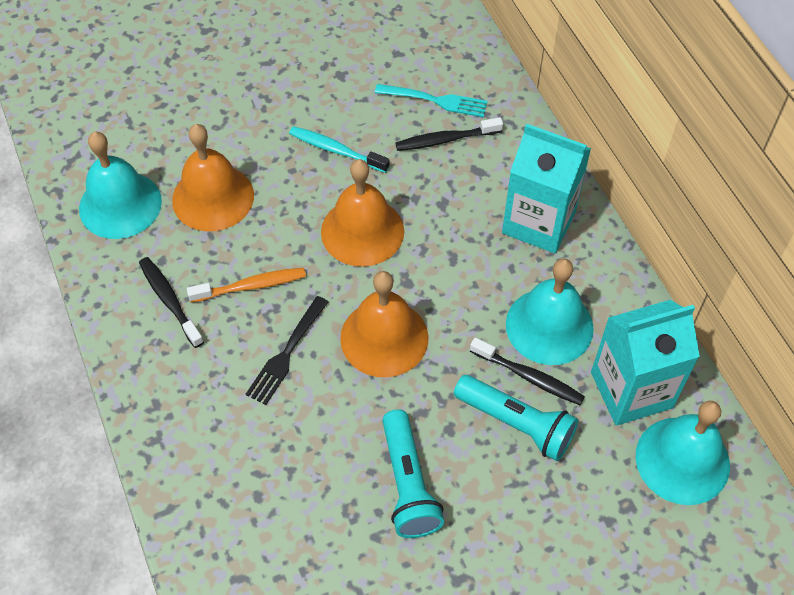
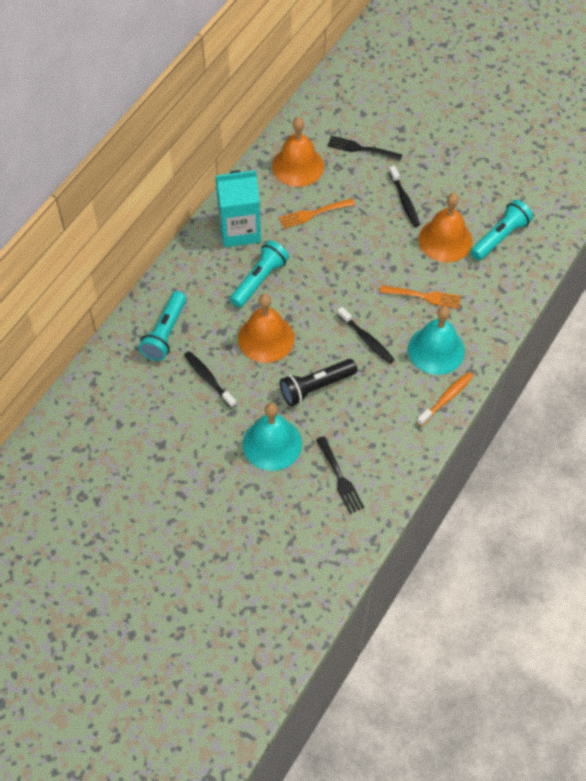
black flashlight: none = 0 -> [280,359,357,406] = 1
black fork: [246,296,328,405] = 1 -> [316,436,364,514] [327,136,402,161] = 2
orange fork: none = 0 -> [279,198,355,229] [380,285,461,308] = 2
turquoise bell: [79,132,162,239] [506,259,594,365] [636,401,730,505] = 3 -> [243,403,302,471] [408,306,465,375] = 2
turquoise carton: [502,123,591,253] [591,300,700,426] = 2 -> [215,170,261,247] = 1
turquoise flashlight: [382,410,444,538] [454,375,578,461] = 2 -> [139,291,186,361] [230,240,289,308] [470,200,533,260] = 3
turquoise fork: [375,84,488,117] = 1 -> none = 0
turquoise toothbrush: [289,126,390,173] = 1 -> none = 0

